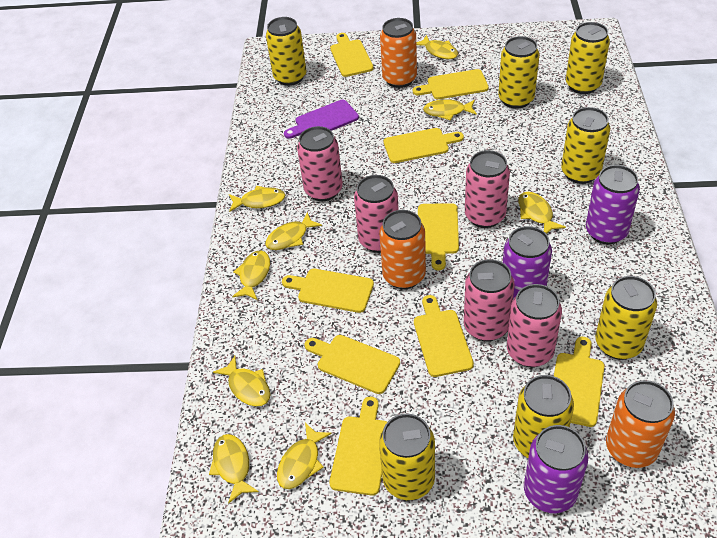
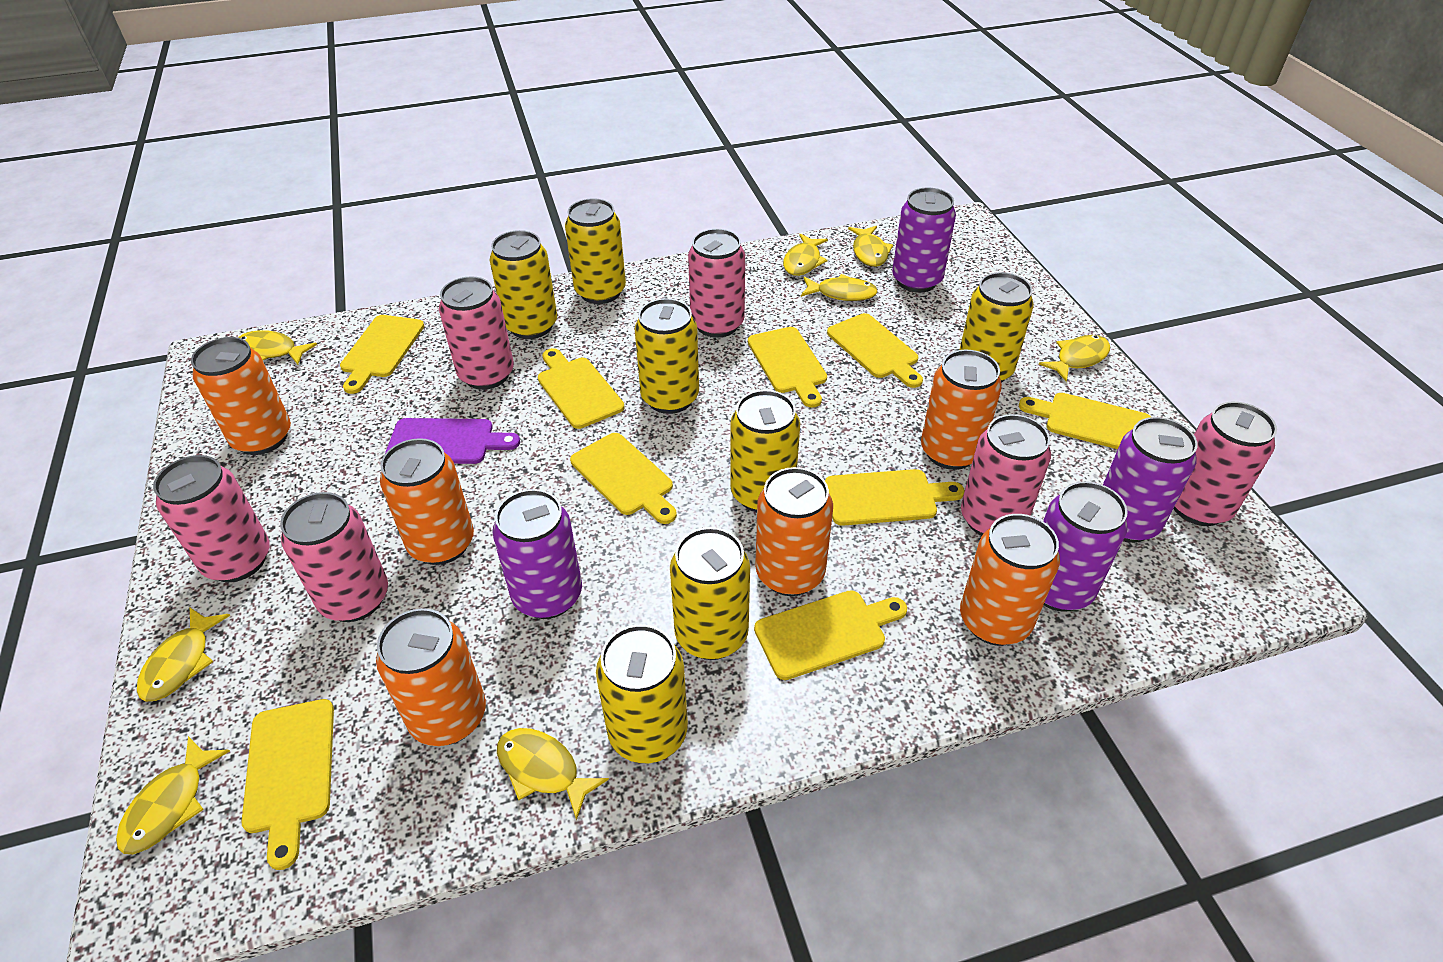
orange can: [379,210,426,289] [380,18,417,88] [606,380,675,468] = 3 -> [191,337,291,455] [376,608,486,746] [380,438,474,565] [755,467,833,596] [921,350,1002,470] [960,514,1060,646] = 6
pink can: [297,126,343,201] [354,175,399,253] [464,259,514,341] [465,150,510,228] [507,284,562,367] = 5 -> [153,455,270,582] [280,492,388,622] [439,276,514,390] [688,229,745,338] [961,414,1051,536] [1174,402,1277,526] = 6
purple can: [503,226,552,299] [524,425,588,513] [586,165,640,244] = 3 -> [492,489,582,619] [892,188,956,293] [1043,481,1128,612] [1103,417,1198,543] = 4
yellow fish: [209,434,259,504] [213,356,271,407] [229,186,285,212] [232,251,270,300] [265,212,322,250] [277,423,332,489] [416,35,458,59] [423,99,477,120] [518,192,566,234] = 9 -> [116,736,230,854] [137,608,230,702] [238,330,317,365] [497,728,609,821] [783,234,828,276] [801,274,878,301] [848,226,893,267] [1039,335,1110,382] = 8

